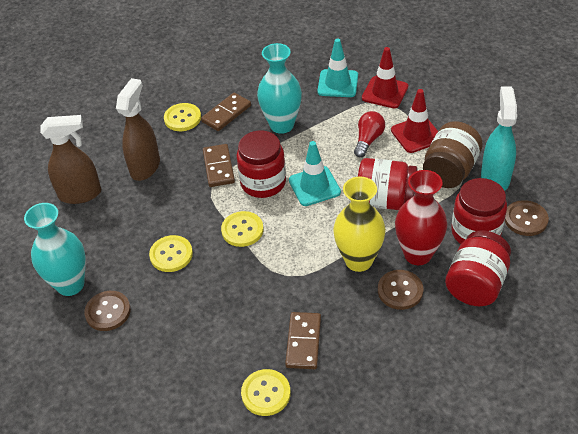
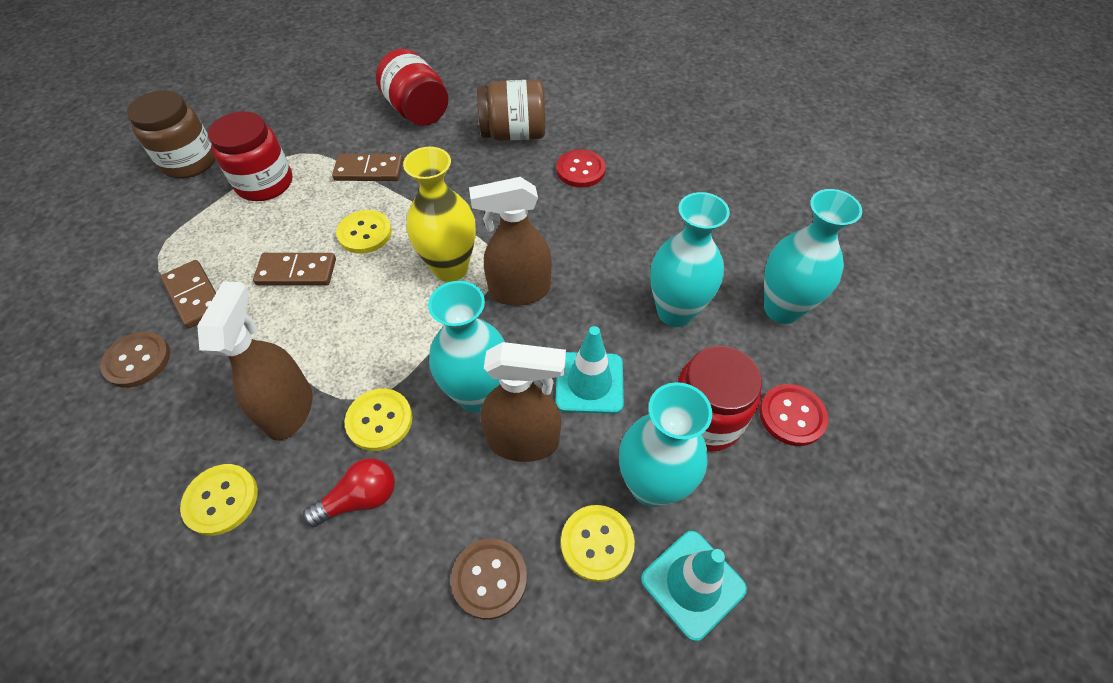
brown button: [84,291,131,331] [378,270,423,310] [505,200,549,236] = 3 -> [100,332,170,388] [451,538,527,620] = 2
brown jar: [423,121,483,188] = 1 -> [127,90,216,178] [477,80,545,141] = 2
brown spray bottle: [40,115,101,204] [116,78,160,181] = 2 -> [197,281,313,441] [469,177,551,306] [481,342,566,462] = 3
red button: none = 0 -> [557,149,606,187] [759,384,828,446] = 2
red jar: [236,131,286,198] [358,158,417,210] [445,230,511,306] [451,178,507,244] = 4 -> [208,111,293,201] [376,49,448,126] [677,346,762,452] = 3
red traffic cone: [362,47,408,108] [391,89,438,153] = 2 -> none = 0
red vase: [395,170,447,265] = 1 -> none = 0
turquoise spray bottle: [481,86,517,191] = 1 -> none = 0
turquoise vase: [24,203,86,296] [257,43,302,134] = 2 -> [428,281,505,413] [619,382,712,507] [650,192,730,327] [764,189,862,324] = 4

